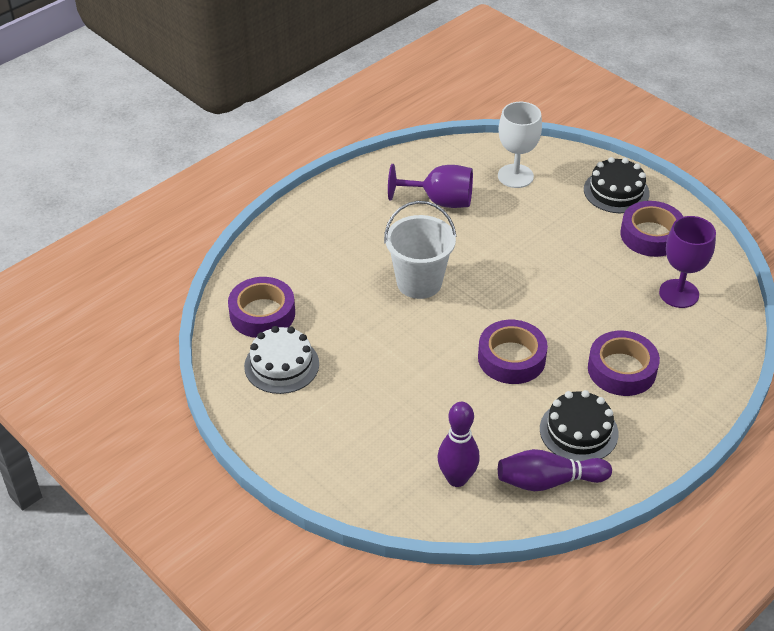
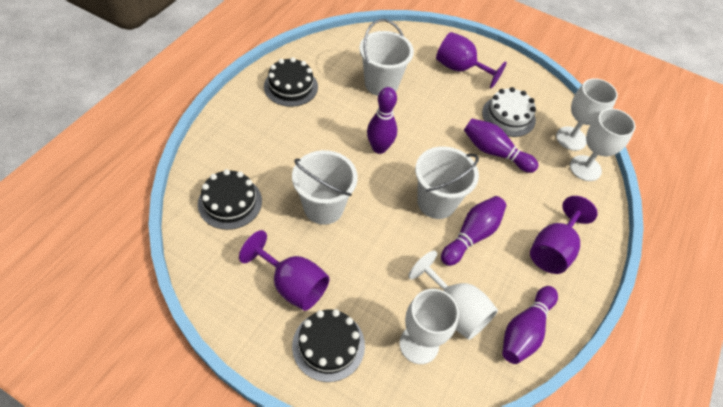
black cake: [540,390,619,462] [584,157,650,213] = 2 -> [198,169,262,230] [264,57,318,107] [292,309,365,382] = 3
purple bowling pin: [438,402,480,487] [498,449,612,491] = 2 -> [367,87,397,154] [441,196,506,266] [464,119,538,173] [502,286,558,364] = 4
purple goblet: [388,164,473,208] [659,216,716,308] = 2 -> [239,230,330,311] [436,32,507,89] [530,196,598,274] = 3
purple tape: [228,277,295,338] [478,320,548,384] [588,331,660,396] [620,201,683,257] = 4 -> none = 0
white bucket: [384,201,457,299] = 1 -> [292,150,358,225] [359,19,414,96] [415,146,479,219] = 3
white goblet: [498,102,542,188] = 1 -> [399,289,459,364] [408,251,498,340] [556,78,618,151] [570,108,636,181] = 4

